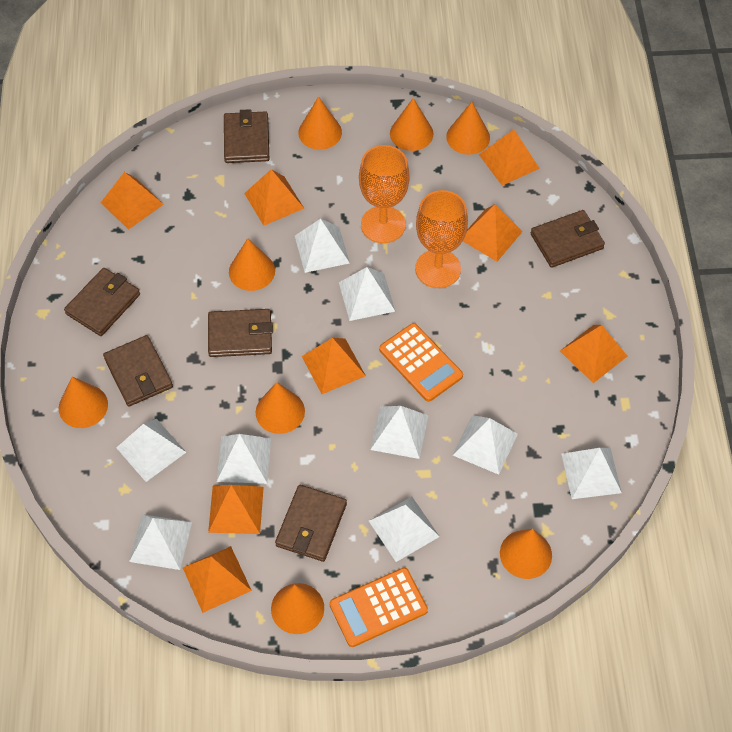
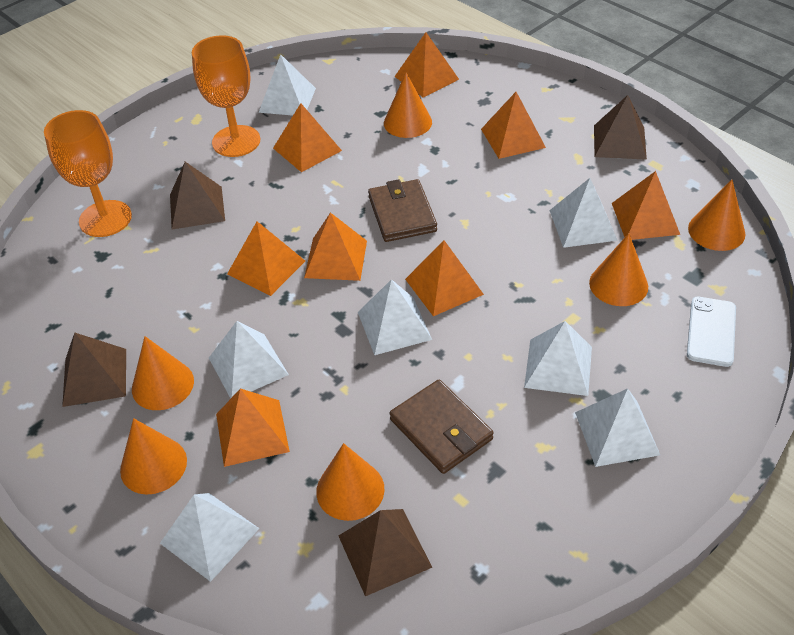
brown pyramid: none = 0 -> [62,333,126,407] [170,162,225,230] [338,509,433,596] [594,95,647,160] = 4
brown wallet: [64,268,140,336] [103,335,173,406] [208,309,273,357] [224,109,269,163] [275,485,347,562] [531,210,605,268] = 6 -> [368,179,437,242] [390,380,494,474] = 2
orange calculator: [329,568,428,647] [379,323,463,402] = 2 -> none = 0
orange cone: [59,377,108,428] [229,238,275,291] [256,382,305,434] [271,583,324,634] [298,97,342,150] [390,98,433,151] [446,102,490,155] [500,529,552,579] = 8 -> [120,418,187,494] [132,336,194,410] [316,443,384,521] [384,72,432,138] [589,233,648,306] [688,179,745,251] = 6
white phone: none = 0 -> [687,297,736,367] = 1
white pyramid: [116,419,186,482] [129,514,192,570] [217,434,271,484] [295,219,350,273] [339,267,396,321] [369,496,440,562] [370,406,429,459] [453,415,518,475] [561,448,622,499] = 9 -> [160,493,260,582] [209,321,289,398] [258,54,316,116] [358,279,432,355] [524,321,592,396] [549,178,618,248] [575,388,660,467] = 7

